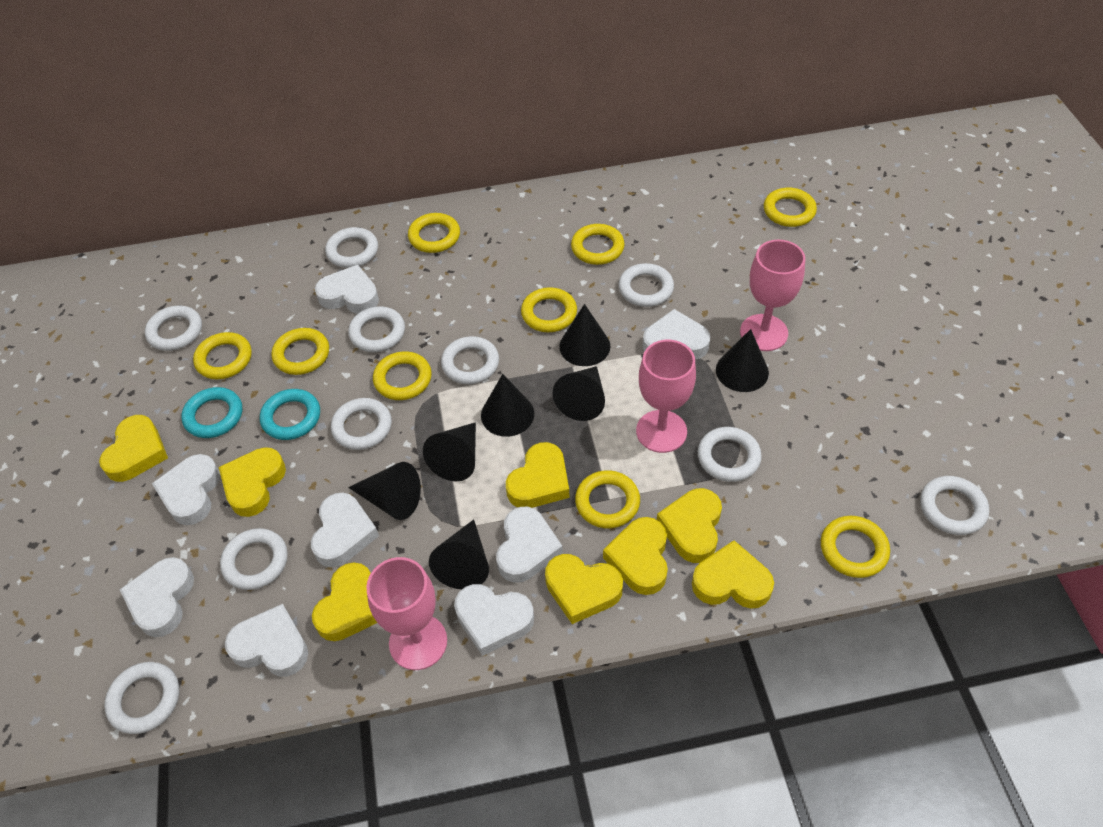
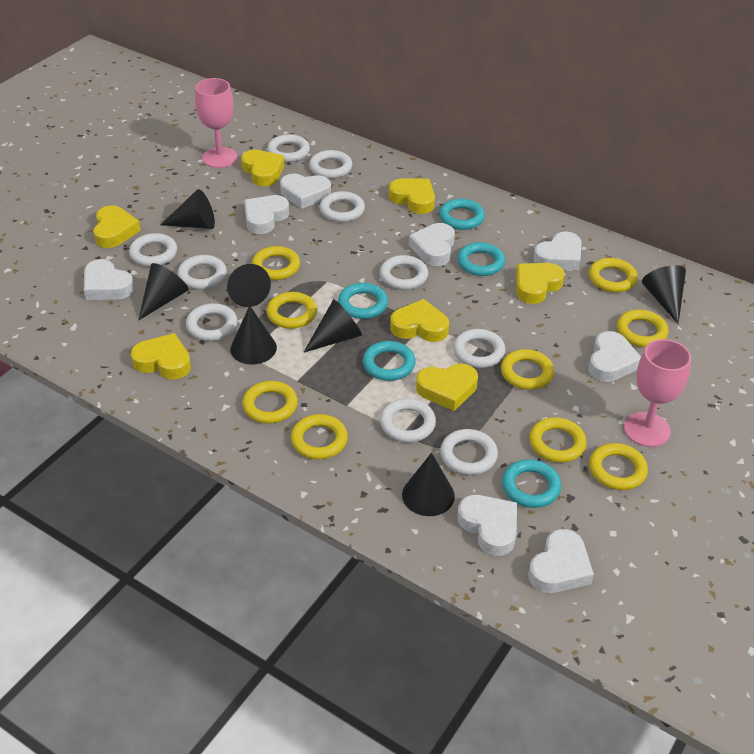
pink goblet: [366,557,447,670] [636,340,696,453] [740,240,805,351] = 3 -> [195,78,238,168] [624,339,691,447] = 2
turquoise ring: [181,387,242,438] [260,389,320,440] = 2 -> [338,283,388,319] [363,341,416,381] [439,199,485,230] [457,242,505,276] [502,459,561,508] = 5
yellow heart: [99,415,168,482] [219,447,286,517] [312,562,377,641] [506,442,570,508] [545,554,623,624] [603,517,668,595] [657,488,722,563] [692,540,774,609] = 8 -> [93,205,141,248] [131,333,191,380] [241,150,285,186] [389,179,435,214] [390,299,449,342] [416,364,478,411] [516,263,565,304] = 7

